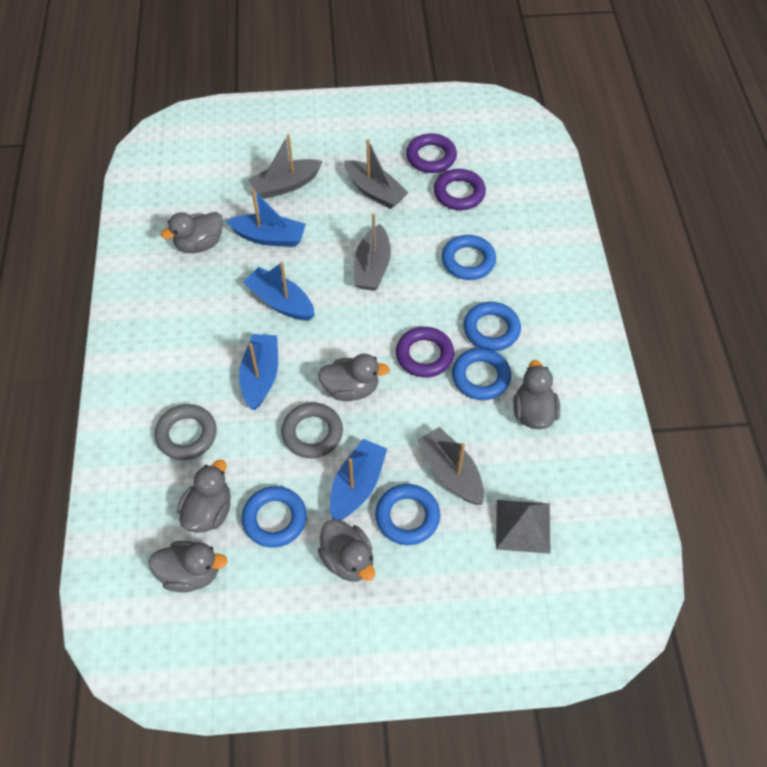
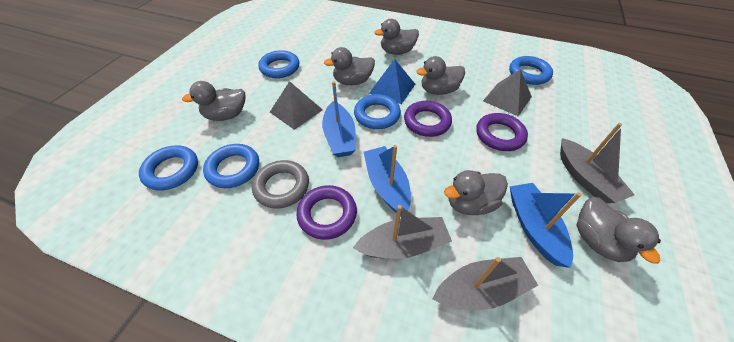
blue boat: [226,189,306,247] [239,334,278,410] [243,262,315,320] [330,439,387,521] = 4 -> [322,81,356,157] [364,145,411,214] [510,183,581,268] = 3
blue pyramid: none = 0 -> [369,59,415,104] = 1
grey boat: [248,134,323,199] [345,139,409,209] [354,214,391,291] [417,427,484,505] = 4 -> [353,205,452,259] [433,257,538,310] [560,123,635,203] = 3
grey pyramid: [496,500,551,554] = 1 -> [270,81,323,130] [483,69,532,116] = 2
grey ring: [155,404,217,460] [281,403,343,458] = 2 -> [252,160,309,208] = 1

